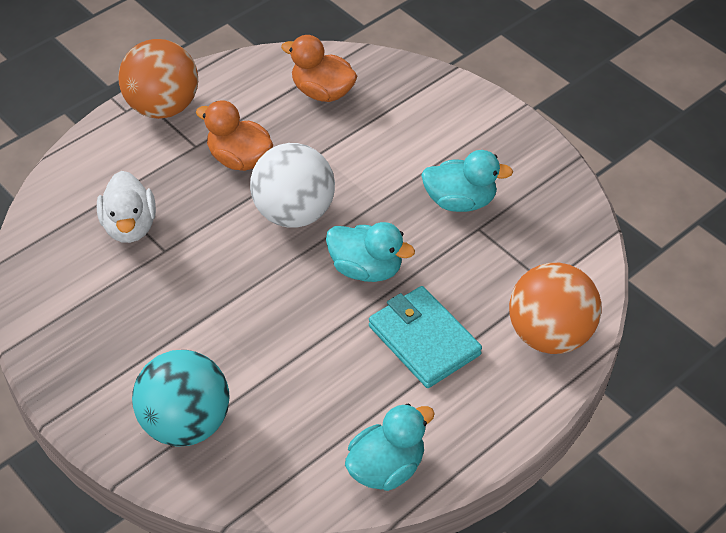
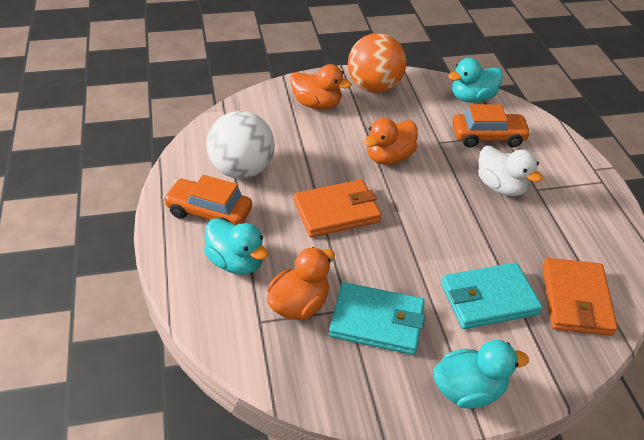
orange ball: [118,39,198,119] [509,263,602,354] = 2 -> [348,33,406,93] = 1
orange car: none = 0 -> [163,175,252,225] [452,104,531,147] = 2
orange duck: [196,100,273,171] [281,35,357,102] = 2 -> [267,247,335,320] [290,64,352,110] [364,118,418,165] = 3
orange wallet: none = 0 -> [294,179,381,237] [542,258,617,336] = 2
turquoise ball: [132,350,230,446] = 1 -> none = 0
turquoise wallet: [369,286,482,388] = 1 -> [329,282,425,355] [441,263,543,329] = 2

